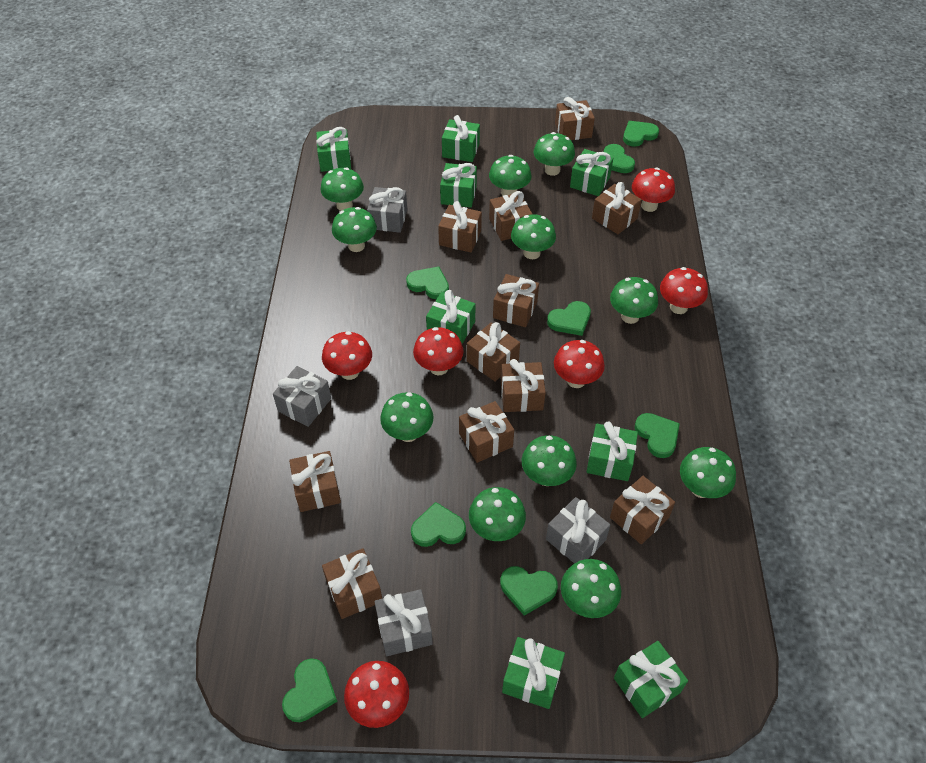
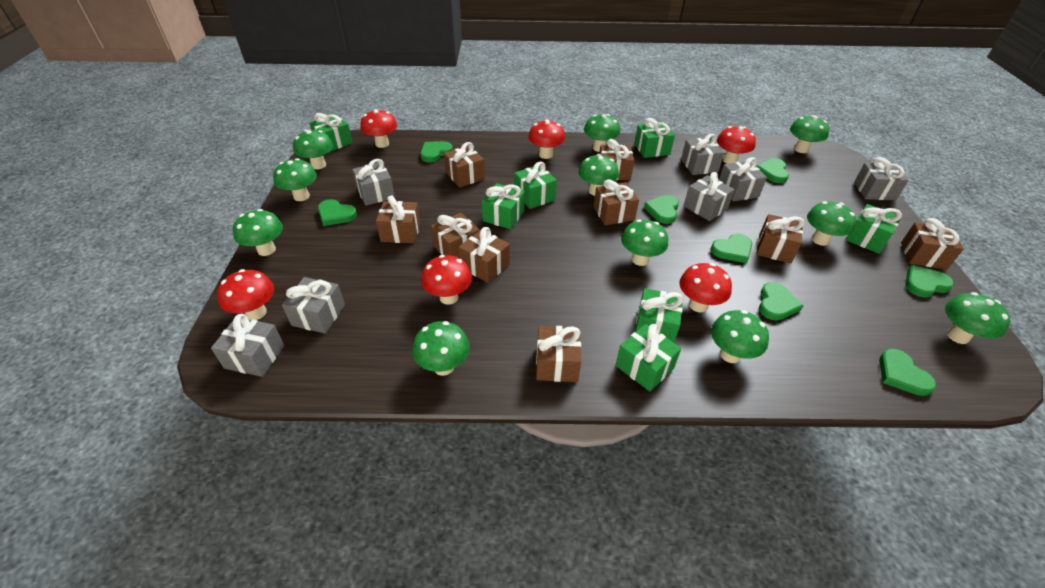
brown gift: [289,451,341,512] [322,548,382,619] [438,201,482,253] [459,401,514,463] [467,322,520,382] [489,191,532,241] [493,274,539,327] [501,359,546,412] [555,97,595,140] [592,182,642,234] [610,476,675,544] = 11 -> [376,195,420,243] [431,213,480,258] [444,142,485,187] [459,227,510,283] [536,326,581,382] [594,179,639,225] [599,139,634,180] [756,214,805,263] [901,218,964,269] = 9
green gift: [316,127,351,172] [426,290,476,344] [440,163,477,207] [442,115,480,162] [502,637,565,709] [570,149,613,196] [587,421,638,481] [614,641,688,718] = 8 -> [309,113,353,153] [482,183,525,229] [514,162,557,209] [616,324,681,391] [634,118,675,158] [635,288,684,343] [846,204,902,254] = 7
grey gift: [273,366,331,427] [367,187,407,233] [375,589,433,656] [546,497,610,564] = 4 -> [211,314,284,377] [282,277,345,333] [352,159,395,206] [681,134,724,175] [684,172,735,221] [719,157,767,201] [854,157,909,200] = 7

